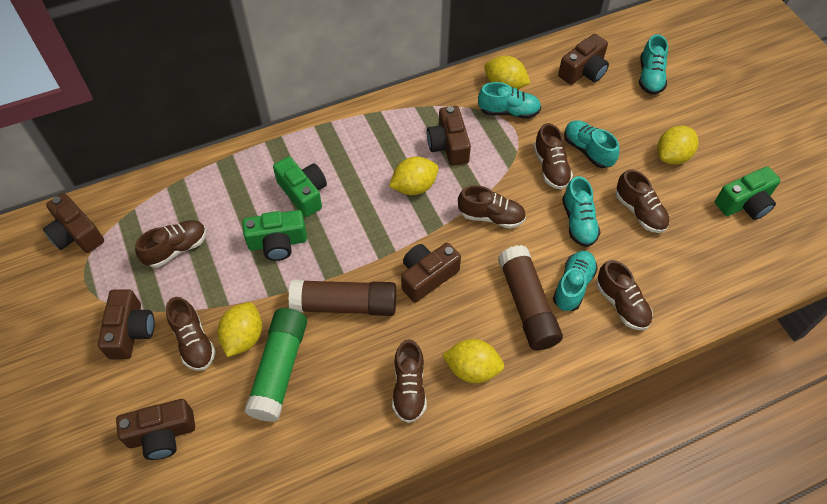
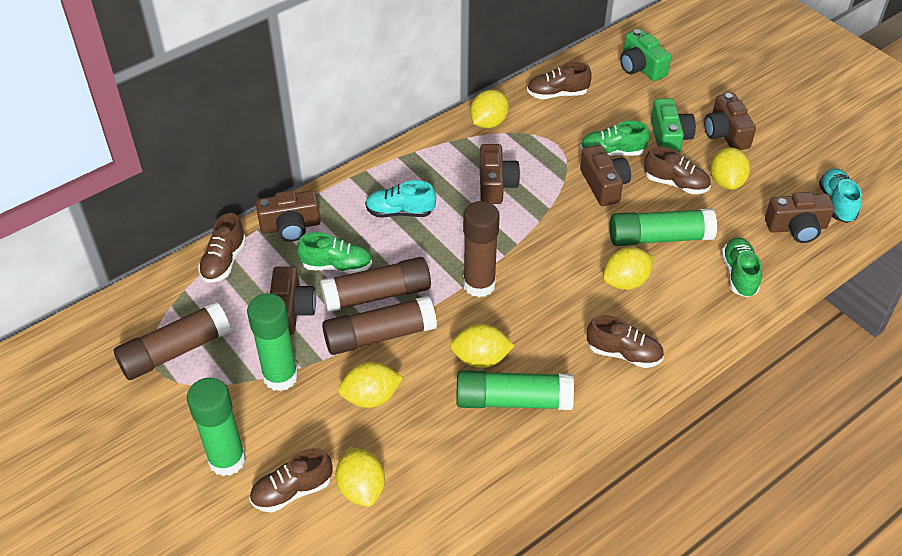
brown glue stick: [288,280,396,316] [498,245,563,350] = 2 -> [114,301,231,380] [320,257,431,312] [322,296,437,355] [463,201,500,297] = 4
brown shoe: [135,220,206,268] [166,297,216,371] [392,339,427,423] [458,185,526,229] [534,123,573,189] [596,260,653,330] [616,169,670,233] = 7 -> [198,213,246,283] [250,448,332,513] [527,62,592,99] [587,315,664,368] [644,146,711,194] = 5
green camera: [242,210,307,261] [273,156,327,217] [715,166,781,220] = 3 -> [620,29,671,81] [651,98,696,153] = 2
green glue stick: [244,308,307,422] = 1 -> [187,378,246,476] [247,293,298,391] [456,370,574,410] [609,208,717,246] = 4
green shoe: none = 0 -> [297,232,372,274] [580,120,650,156] [722,237,762,297] = 3
turquoise shoe: [478,82,541,119] [553,251,598,311] [562,176,601,247] [564,120,620,168] [639,34,668,95] = 5 -> [365,180,436,218] [819,168,862,223] = 2
yellow lemon: [218,302,262,357] [389,157,439,195] [442,339,504,383] [484,56,530,89] [657,126,698,165] = 5 -> [336,447,385,507] [338,362,403,408] [450,324,514,368] [470,90,509,128] [603,247,653,290] [710,147,750,190] = 6

